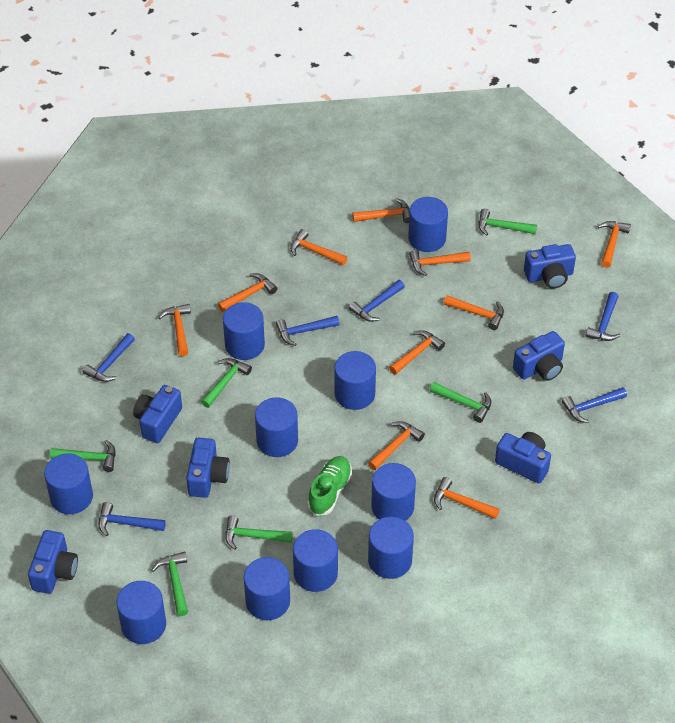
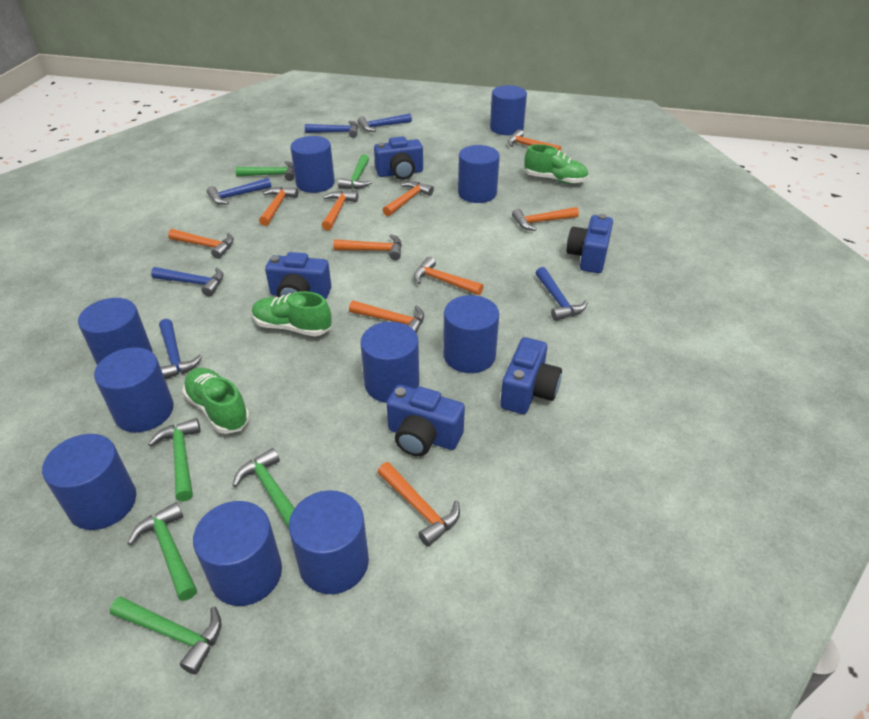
blue camera: [28,530,78,594] [133,385,182,443] [186,438,230,498] [495,432,551,483] [513,331,565,381] [524,244,576,289] = 6 -> [265,252,331,299] [374,136,423,180] [387,385,465,456] [500,337,562,414] [566,214,613,273] = 5
green shoe: [307,456,352,516] = 1 -> [182,368,250,434] [252,291,332,336] [524,144,589,184] = 3

